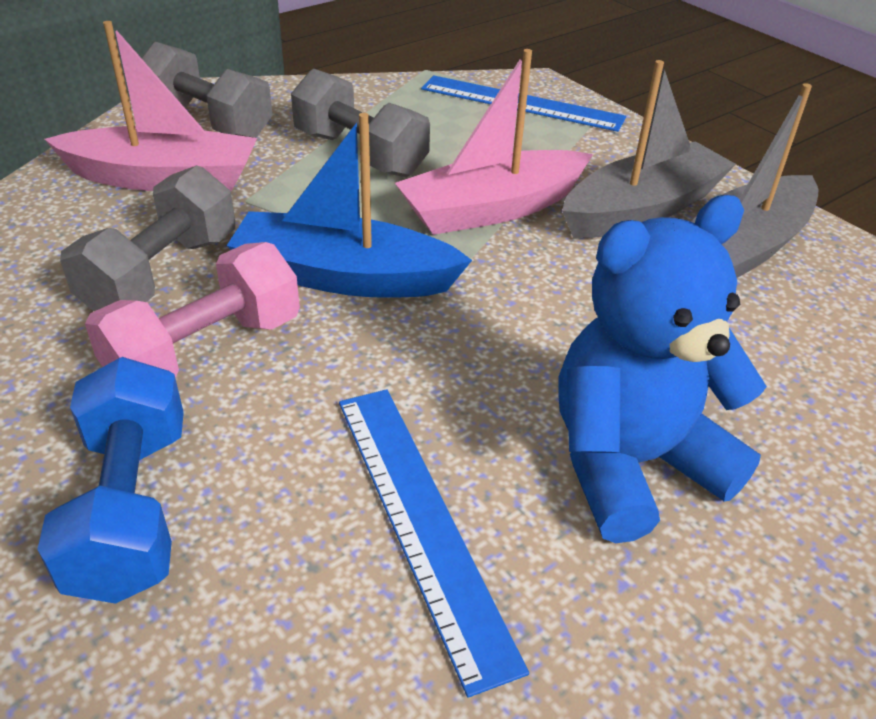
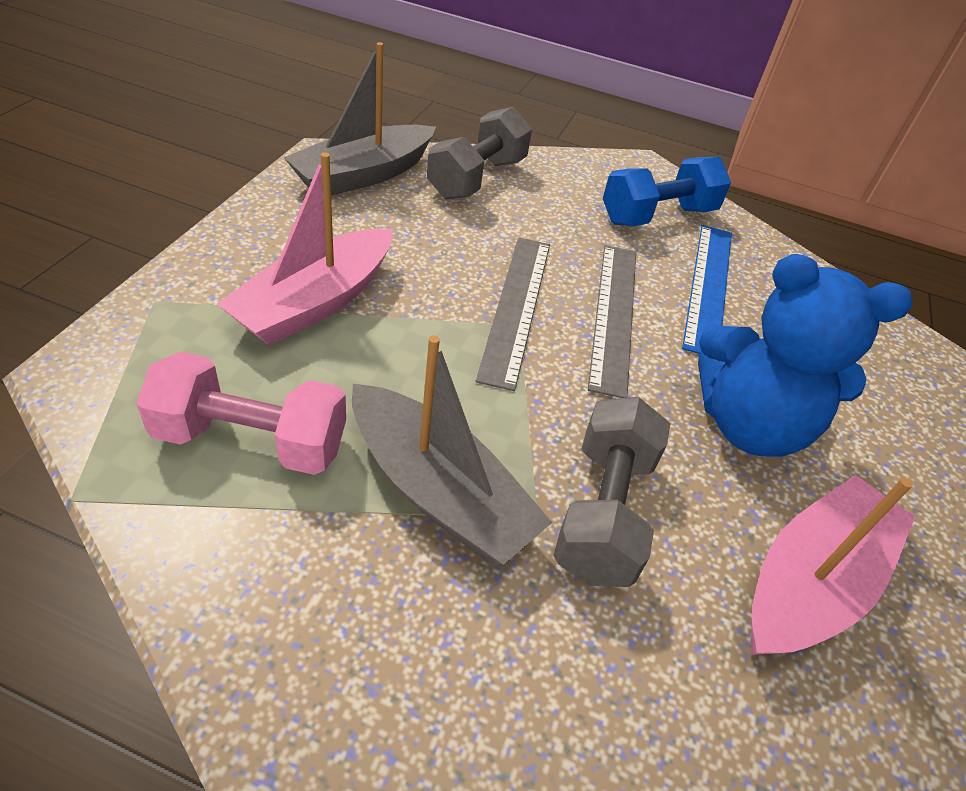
blue boat: [227,113,472,298] = 1 -> none = 0
blue ruler: [339,389,529,698] [421,75,626,132] = 2 -> [682,225,732,354] = 1
grey dumbbell: [60,165,235,311] [142,41,273,138] [291,68,430,177] = 3 -> [427,107,532,199] [553,397,670,587] = 2
grey ruler: none = 0 -> [476,237,550,391] [588,245,636,398] = 2

